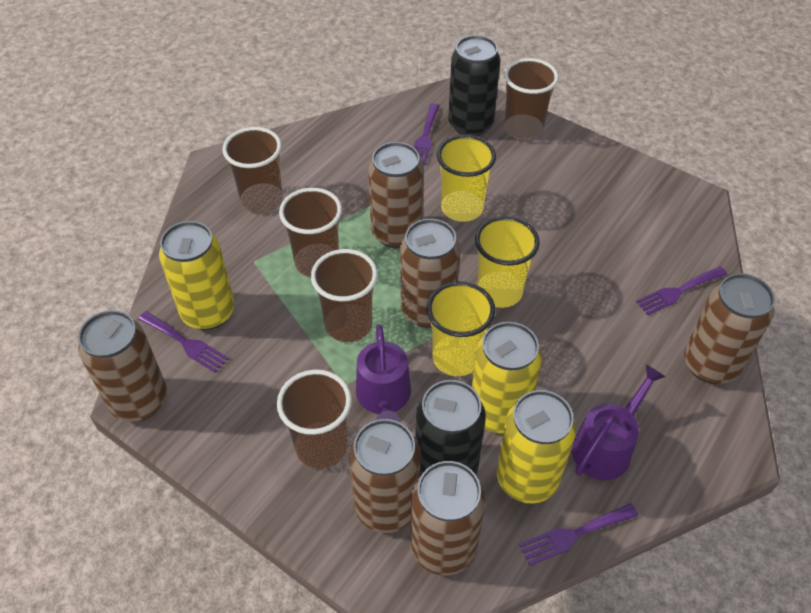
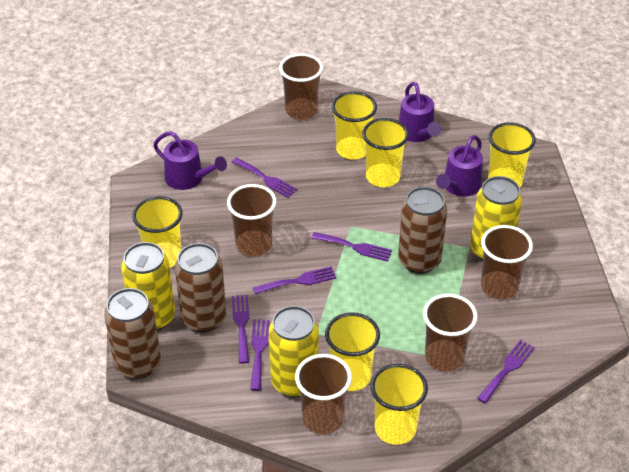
black can: [416,380,486,476] [448,35,500,136] = 2 -> none = 0
brown can: [78,310,167,422] [349,419,421,533] [368,142,424,249] [400,219,460,328] [411,461,486,576] [684,273,775,384] = 6 -> [104,288,161,379] [175,243,226,333] [398,186,447,274] = 3
purple fork: [138,311,229,373] [414,103,440,165] [519,503,638,566] [636,266,727,315] = 4 -> [232,157,297,198] [232,295,249,364] [250,319,269,391] [253,266,336,294] [311,232,392,262] [477,340,535,404] = 6
purple watering can: [356,324,411,422] [572,365,665,480] = 2 -> [153,131,227,190] [399,82,441,142] [436,135,483,197] = 3
yellow cup: [427,281,495,376] [437,135,496,222] [475,216,540,308] = 3 -> [132,196,183,268] [325,312,380,391] [332,91,377,160] [362,118,409,187] [370,364,428,445] [488,122,536,187] = 6

